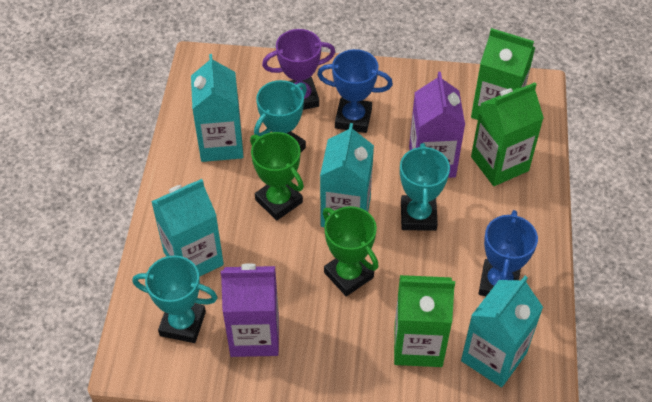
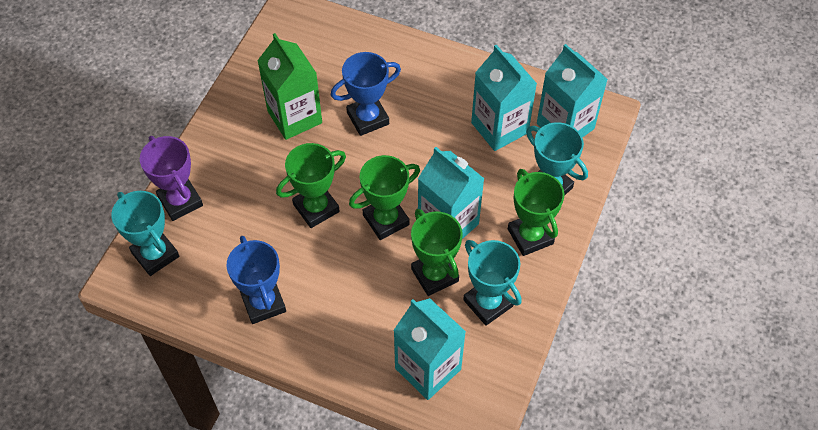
green carton: [394,275,455,367] [471,28,535,120] [471,82,544,186] = 3 -> [257,33,322,140] = 1
green trophy: [250,132,304,221] [323,206,379,296] = 2 -> [276,143,346,228] [349,155,420,240] [411,209,463,296] [508,169,564,256] = 4
purple carton: [221,263,279,357] [409,72,465,178] = 2 -> none = 0

